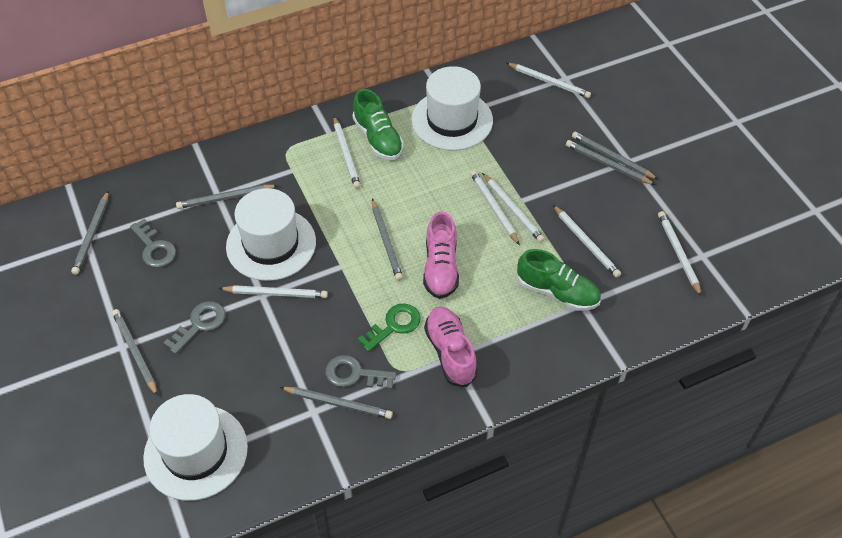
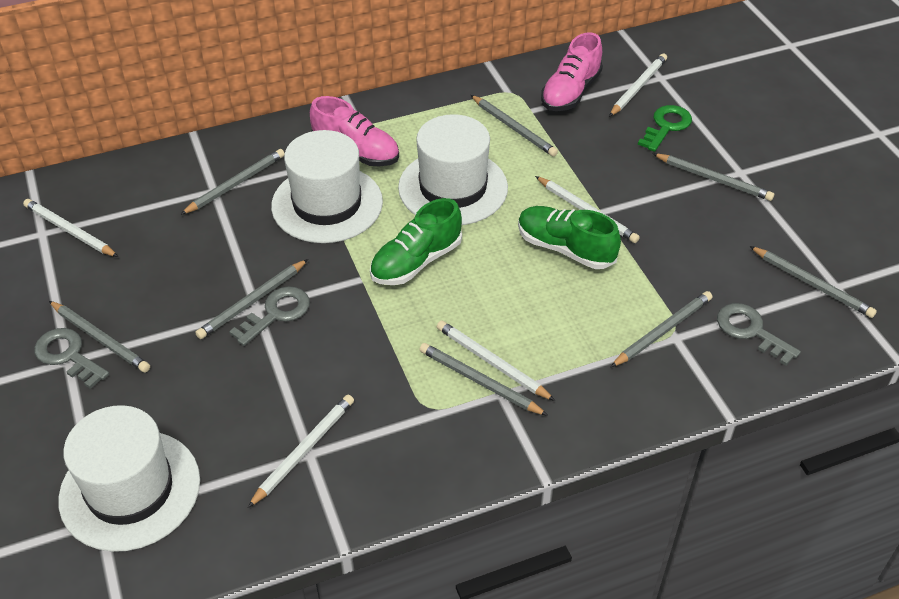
grey pencil: [71,191,109,275] [112,309,158,396] [176,185,278,209] [280,387,393,419] [372,199,403,281] [566,140,655,185] [572,132,659,180] = 7 -> [49,301,150,372] [180,149,285,215] [195,259,308,339] [419,343,548,416] [471,95,558,157] [611,291,712,367] [652,153,774,201] [750,246,877,318] = 8
white pencil: [218,285,328,298] [334,116,361,189] [470,170,520,245] [482,173,545,243] [506,63,591,98] [553,205,621,278] [658,211,702,297] = 7 -> [23,199,118,257] [248,394,354,508] [437,321,555,401] [535,176,640,243] [609,53,667,117] = 5

